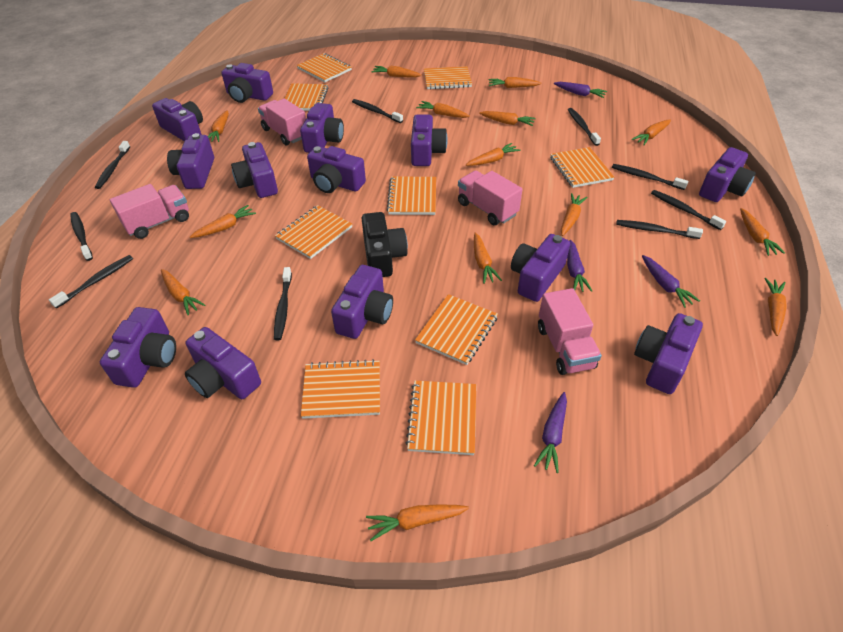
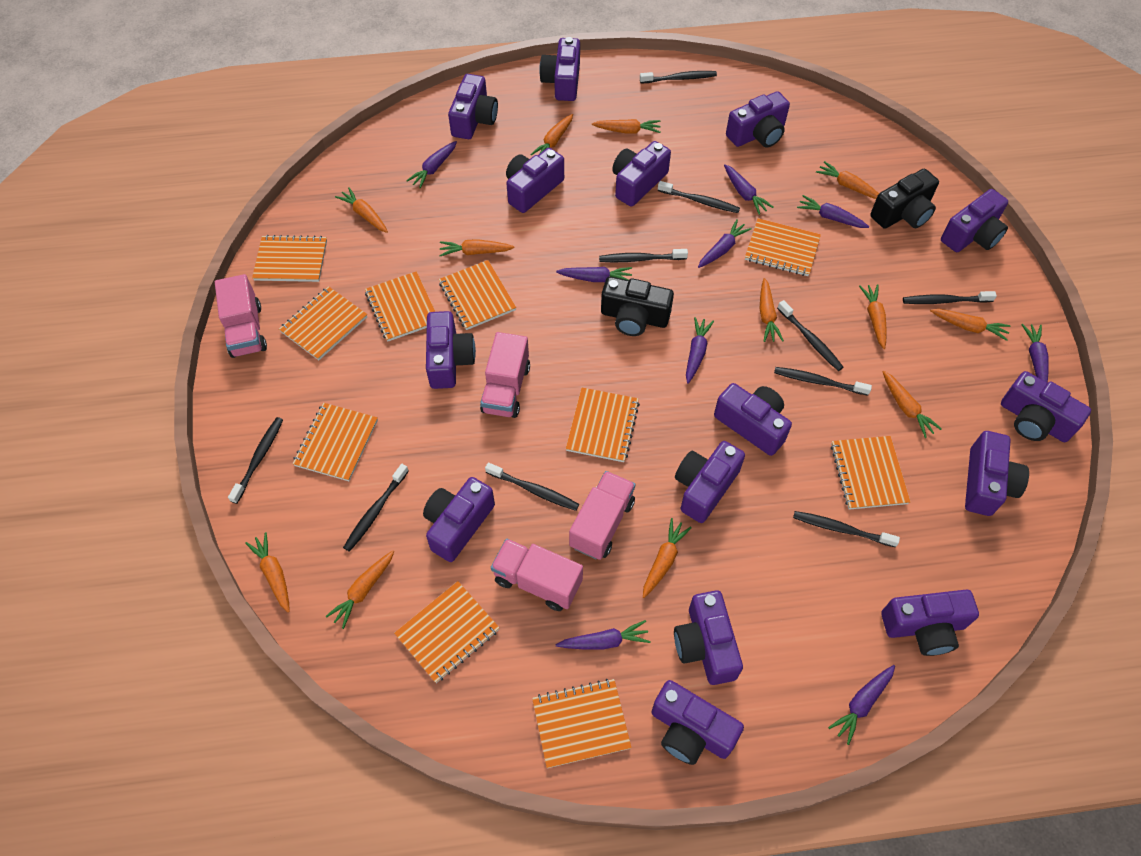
black camera: [362,212,408,277] = 1 -> [601,277,674,336] [870,169,939,229] = 2
black toothbrush: [49,255,133,309] [70,212,93,261] [95,141,130,189] [274,267,292,341] [352,99,403,123] [568,108,601,146] [612,164,688,190] [616,220,703,239] [651,190,726,230] = 9 -> [228,417,283,504] [343,464,409,552] [485,463,579,511] [599,249,688,262] [640,71,717,83] [658,181,740,213] [774,367,872,395] [777,300,844,371] [793,511,900,547] [903,291,997,304] = 10
orange carrot: [161,269,205,315] [190,205,256,238] [208,110,229,142] [366,504,469,541] [371,66,422,77] [416,101,470,118] [466,143,520,166] [474,233,502,284] [479,111,536,126] [489,77,541,88] [561,193,588,236] [632,120,671,145] [740,208,785,256] [764,278,787,336] = 14 -> [245,532,290,612] [325,551,394,629] [335,187,388,233] [439,239,515,256] [530,114,573,155] [592,119,661,134] [643,518,692,598] [760,278,784,342] [816,161,879,199] [859,284,887,349] [883,371,942,438] [930,309,1010,341] = 12
orange notebook: [275,205,352,259] [285,83,328,111] [297,53,352,82] [301,359,380,419] [387,177,436,215] [405,381,476,455] [415,294,498,365] [424,66,472,90] [550,147,615,188] = 9 -> [252,235,327,282] [279,286,367,360] [292,403,378,481] [365,271,435,342] [394,581,500,683] [439,260,516,330] [532,679,632,768] [566,388,640,462] [745,218,821,276] [831,436,910,510] = 10
purple camera: [100,307,176,388] [152,98,203,141] [167,133,214,189] [185,327,261,399] [222,63,273,103] [231,142,278,198] [300,103,344,153] [307,146,366,193] [331,265,393,339] [411,114,448,166] [511,234,570,302] [634,313,703,394] [699,147,756,202] = 13 -> [423,477,495,562] [426,311,476,389] [448,74,498,139] [506,148,564,213] [539,37,580,101] [612,141,671,207] [652,680,744,765] [674,590,743,685] [675,441,745,523] [714,383,792,456] [726,91,790,148] [881,589,979,656] [941,189,1008,252] [965,431,1029,516] [1001,371,1091,442] = 15
purple carrot: [534,392,567,473] [554,82,607,98] [567,240,592,292] [642,255,700,308] = 4 -> [406,141,457,189] [555,620,651,650] [556,267,632,282] [686,317,714,384] [698,219,752,268] [724,164,774,215] [797,195,869,228] [828,665,895,745] [1022,324,1049,383] = 9

